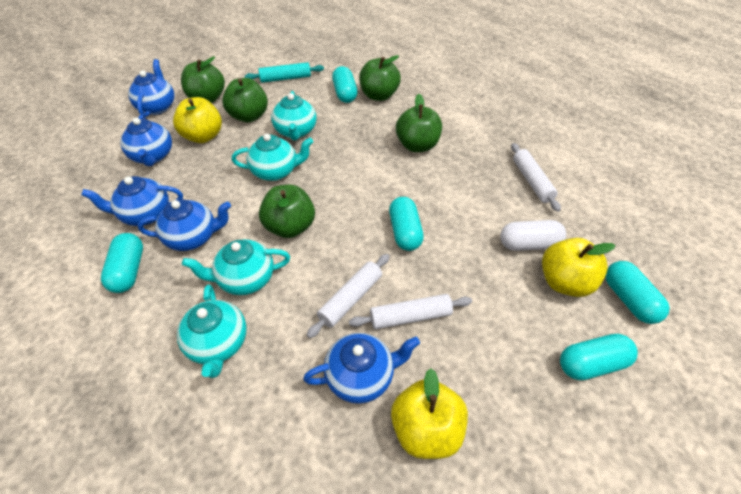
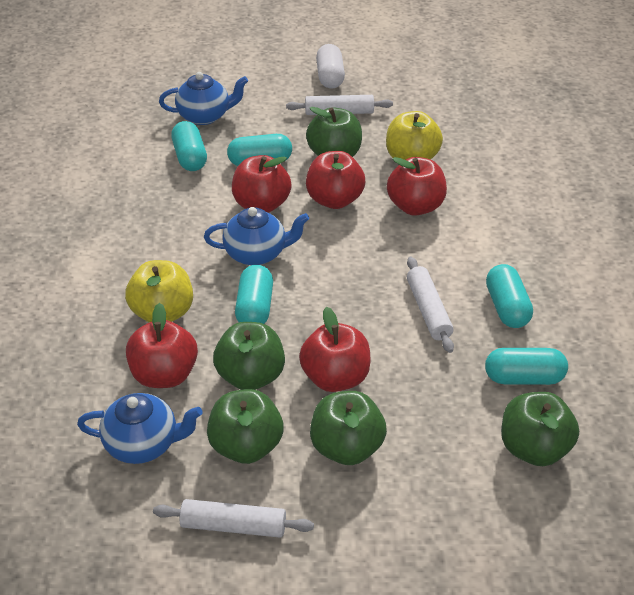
blue teapot: [81,176,183,226] [120,114,172,167] [128,59,175,117] [138,199,231,251] [303,333,420,404] = 5 -> [77,393,203,464] [159,72,248,125] [204,207,309,265] = 3
red apple: none = 0 -> [126,303,198,388] [232,155,291,213] [299,307,370,392] [306,151,365,209] [387,157,447,216] = 5
turquoise rolling pin: [245,62,324,83] = 1 -> none = 0
turquoise teapot: [177,284,247,378] [182,239,290,295] [232,134,313,181] [271,91,317,141] = 4 -> none = 0
yellow apple: [173,97,222,143] [391,368,468,459] [542,238,616,297] = 3 -> [125,260,193,322] [386,111,443,160] = 2

